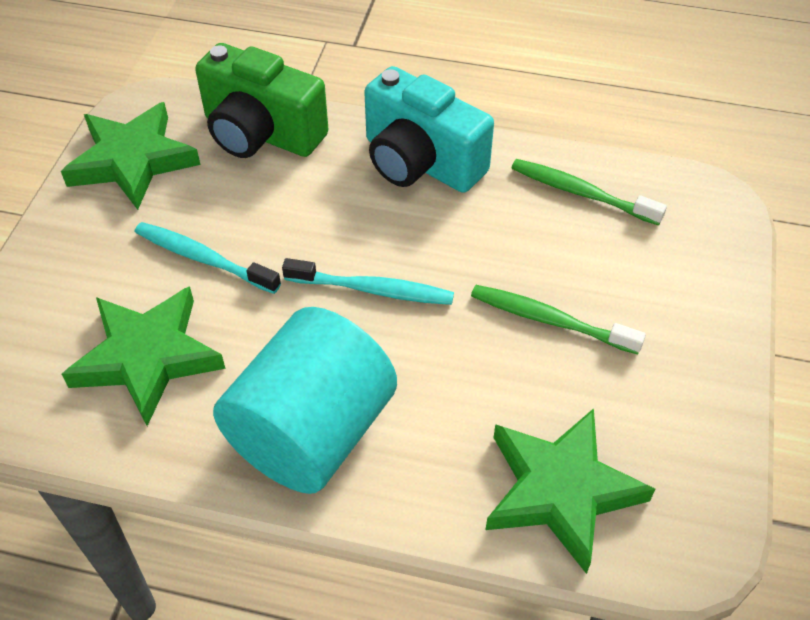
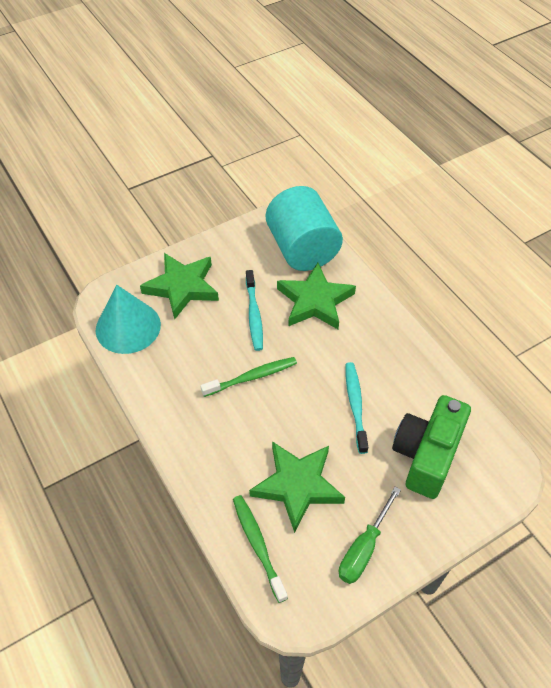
green screwdriver: none = 0 -> [339,487,401,584] = 1
turquoise camera: [364,66,494,193] = 1 -> none = 0
turquoise cone: none = 0 -> [96,285,161,354] = 1

